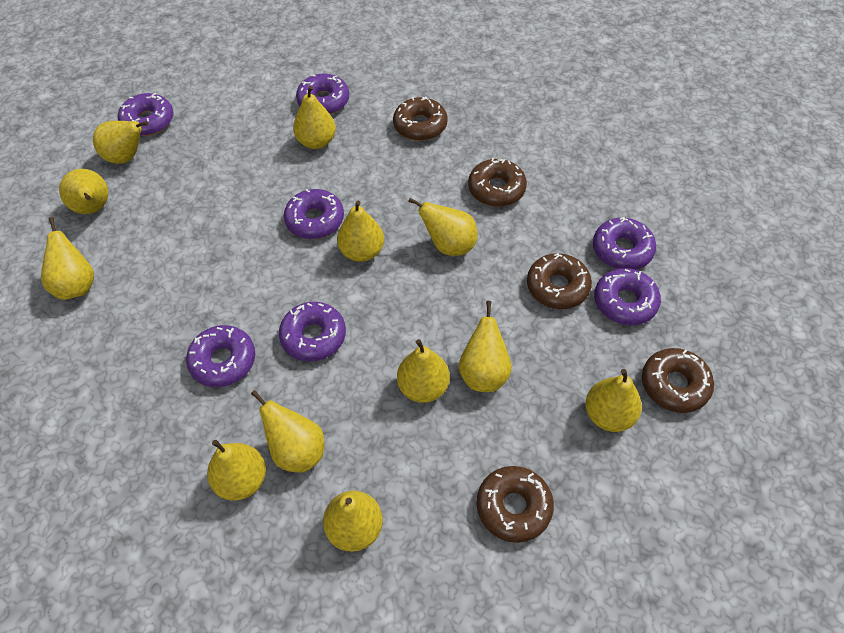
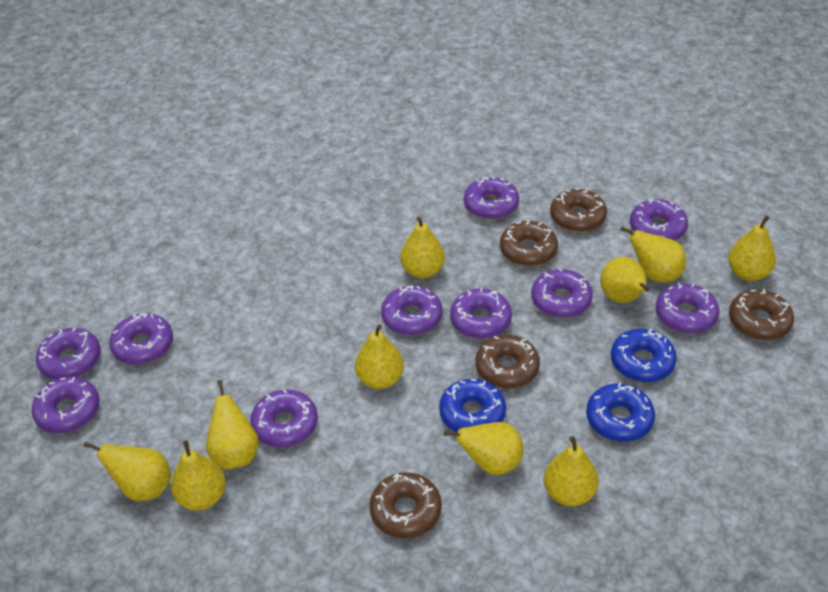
blue donut: none = 0 -> [439,379,506,432] [586,383,655,442] [611,329,677,382] = 3
purple donut: [118,93,174,136] [186,325,255,387] [279,302,346,362] [284,189,344,239] [296,74,349,114] [593,217,656,270] [594,268,661,325] = 7 -> [31,377,100,433] [36,327,101,380] [109,313,173,365] [250,389,318,447] [381,285,443,336] [450,288,512,339] [464,177,519,220] [531,268,593,318] [630,199,688,241] [655,283,719,334] = 10
yellow pear: [41,217,94,300] [59,169,108,214] [93,121,149,164] [207,440,266,501] [251,390,325,473] [293,86,336,149] [323,491,383,552] [337,201,384,262] [397,339,450,403] [408,198,478,256] [458,301,512,392] [586,369,642,432] = 12 -> [83,442,171,501] [171,440,226,511] [206,380,259,469] [355,324,404,389] [400,216,445,279] [444,422,524,475] [544,436,599,506] [600,257,650,303] [621,226,686,282] [728,216,776,281] = 10

